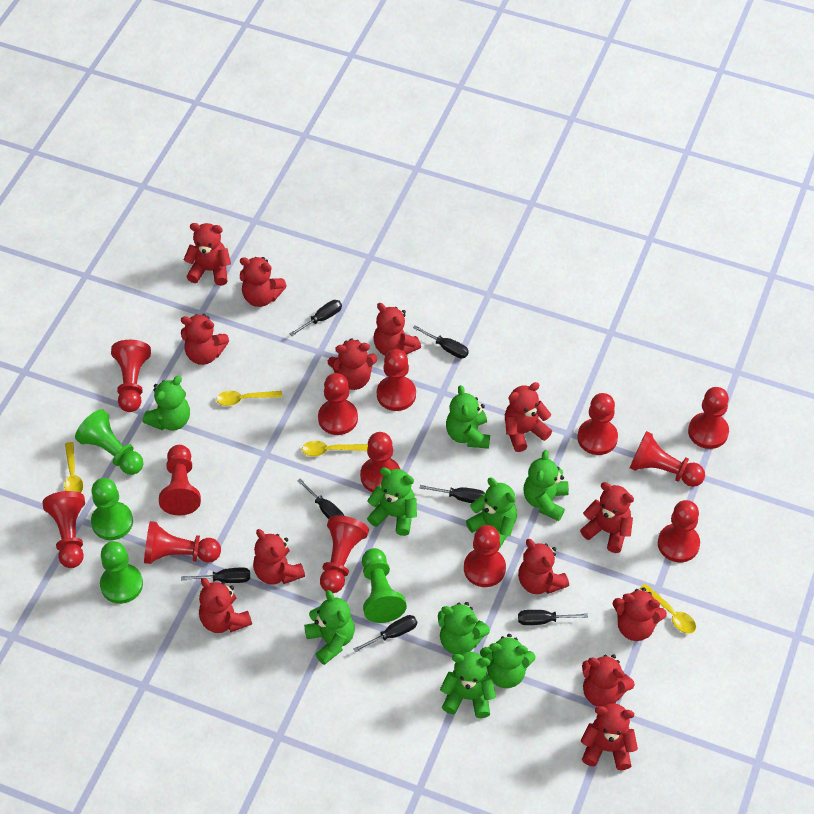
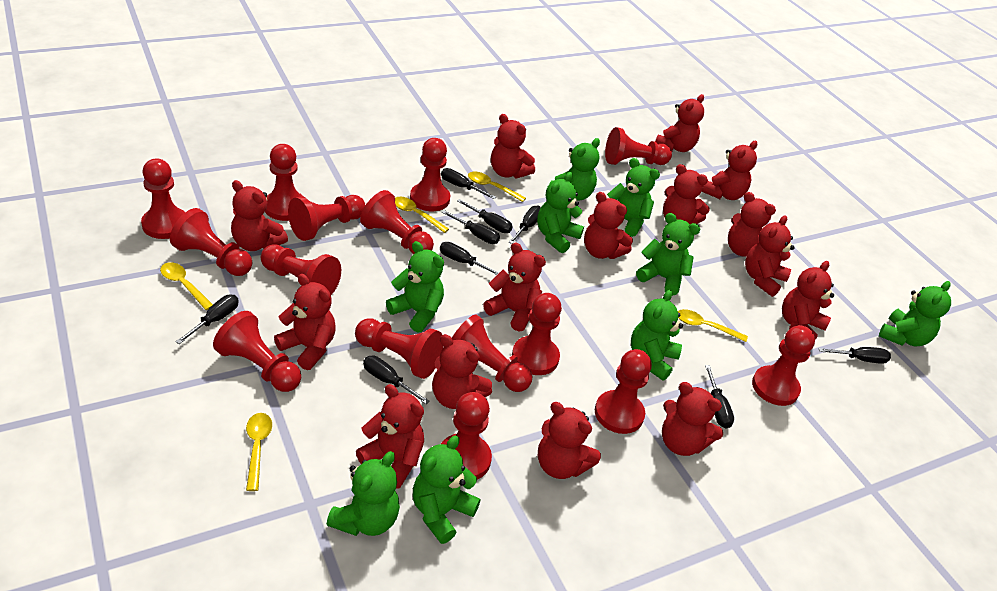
black screwdriver: [181,568,250,583] [290,300,342,336] [297,478,344,519] [353,615,417,652] [413,325,469,358] [420,485,485,503] [518,610,588,625] = 7 -> [175,295,239,344] [363,356,430,404] [440,242,500,275] [441,168,496,199] [442,210,500,244] [457,199,513,233] [509,206,541,244] [705,365,734,428] [818,347,891,364] = 9
green pawn: [75,409,143,475] [91,478,133,540] [100,541,143,604] [362,548,407,623] = 4 -> none = 0
red pawn: [42,491,85,568] [111,340,151,412] [144,521,221,564] [159,445,201,516] [318,373,358,435] [320,515,369,593] [360,432,400,493] [377,349,416,411] [464,525,506,587] [577,393,618,455] [630,431,705,487] [658,500,700,562] [688,387,729,449] = 13 -> [141,159,185,239] [170,208,252,276] [213,311,301,392] [261,244,341,295] [265,144,304,221] [288,195,365,241] [355,318,443,379] [360,190,434,254] [410,138,450,211] [441,392,492,480] [452,314,533,392] [512,293,562,375] [595,349,652,434] [605,127,672,165] [752,325,815,406] = 15
red teddy bear: [181,314,229,365] [184,223,231,286] [199,578,252,633] [240,257,287,307] [253,529,305,585] [328,338,377,390] [374,303,421,356] [505,382,552,452] [518,539,569,594] [580,482,634,553] [581,703,638,770] [582,654,635,707] [613,587,667,641] = 13 -> [231,180,288,251] [274,274,336,370] [356,384,424,489] [432,334,492,409] [483,243,546,332] [491,114,535,178] [538,402,601,479] [584,192,633,259] [655,94,704,152] [662,382,723,456] [663,164,710,224] [702,141,758,200] [728,192,776,257] [745,215,794,297] [782,261,834,339] = 15
yellow spoon: [64,442,83,493] [216,391,282,406] [302,441,368,456] [640,584,696,633] = 4 -> [160,262,213,310] [246,413,272,491] [395,197,449,233] [468,172,526,202] [678,309,748,342] = 5

